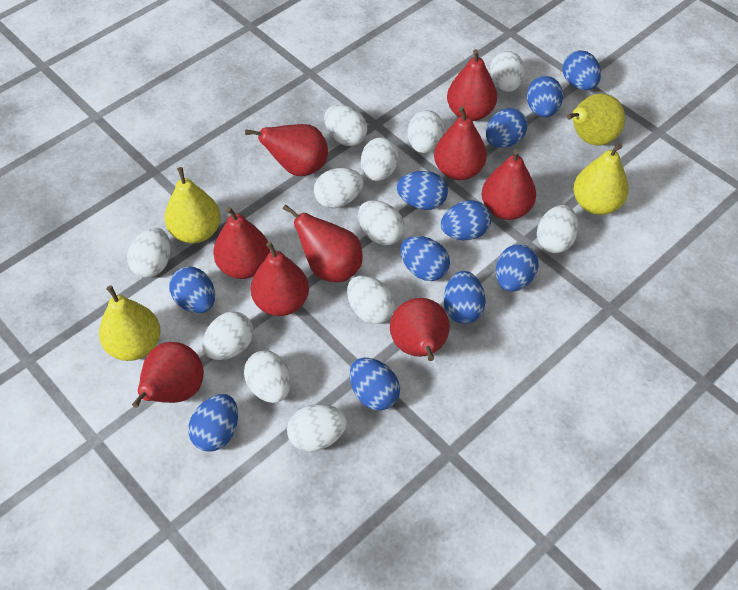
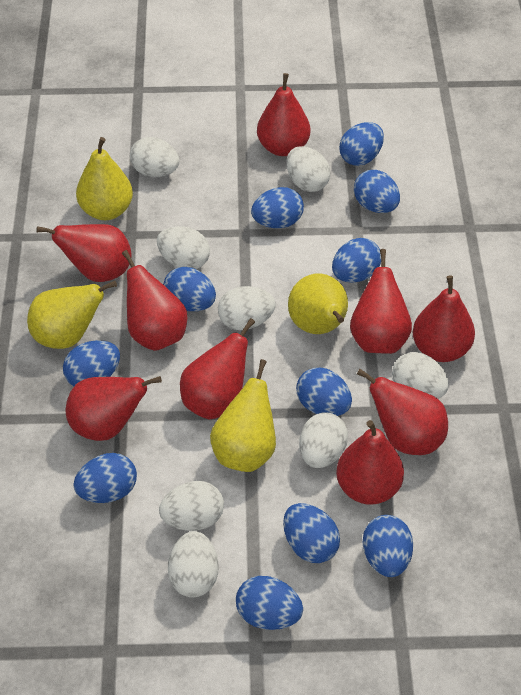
white egg: [127,228,171,278] [202,312,253,360] [244,351,291,403] [287,404,347,452] [314,168,364,208] [324,105,367,146] [347,276,395,324] [358,200,404,245] [361,137,399,181] [407,110,444,153] [490,51,525,92] [537,205,578,253] = 12 -> [130,137,179,177] [157,226,210,269] [159,481,224,531] [168,531,219,597] [218,286,275,330] [286,146,330,192] [299,413,348,468] [392,352,449,399] = 8

